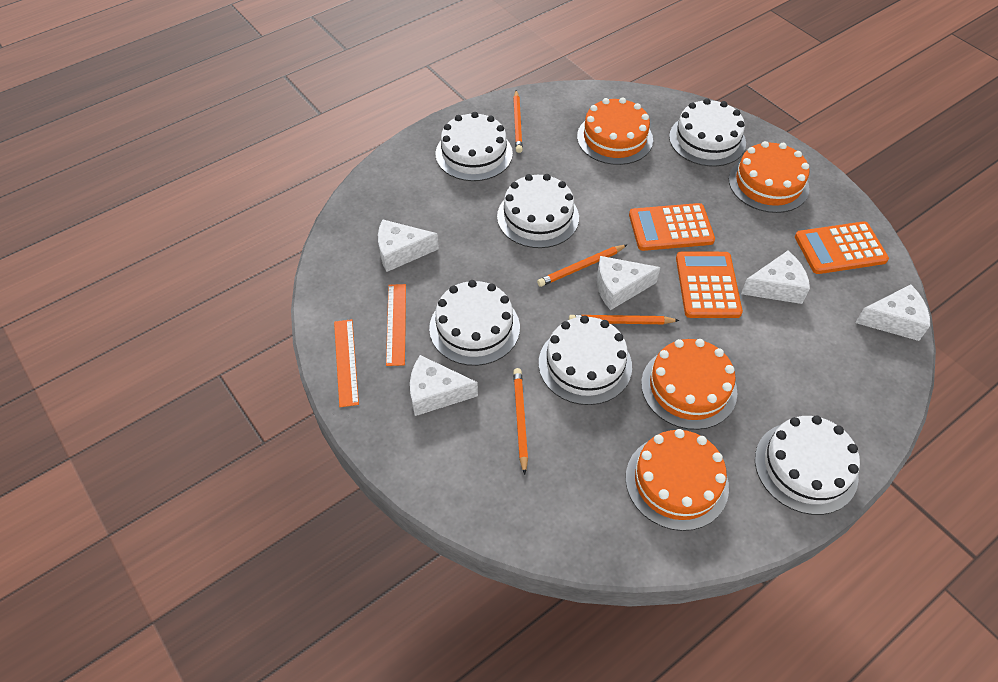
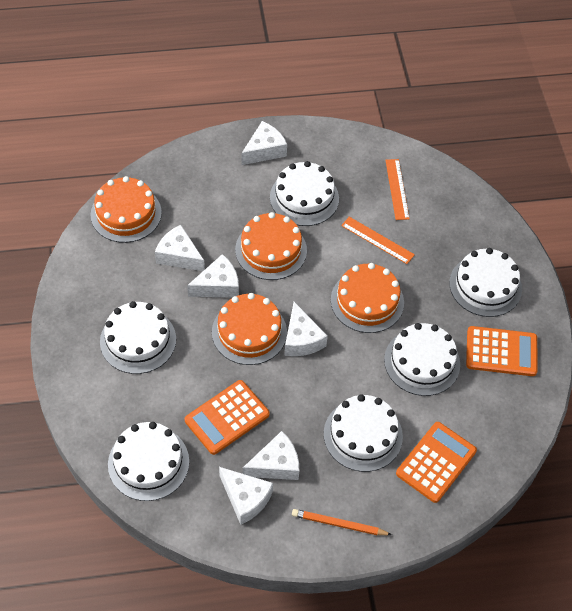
orange pencil: [513,90,523,153] [513,368,528,475] [537,245,627,287] [569,315,680,324] = 4 -> [292,509,392,535] = 1
white cheese: [378,219,439,272] [410,355,478,416] [597,256,661,310] [741,251,810,304] [855,284,930,341] = 5 -> [155,225,205,271] [187,254,239,298] [219,467,273,525] [242,121,287,165] [243,431,299,480] [284,302,328,356] = 6

